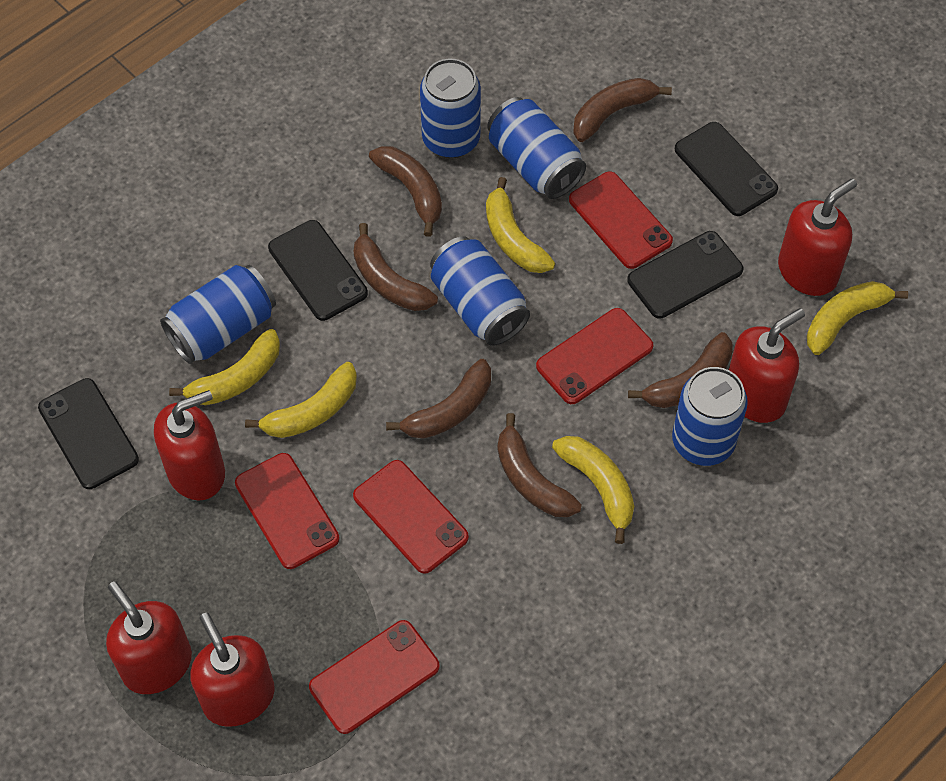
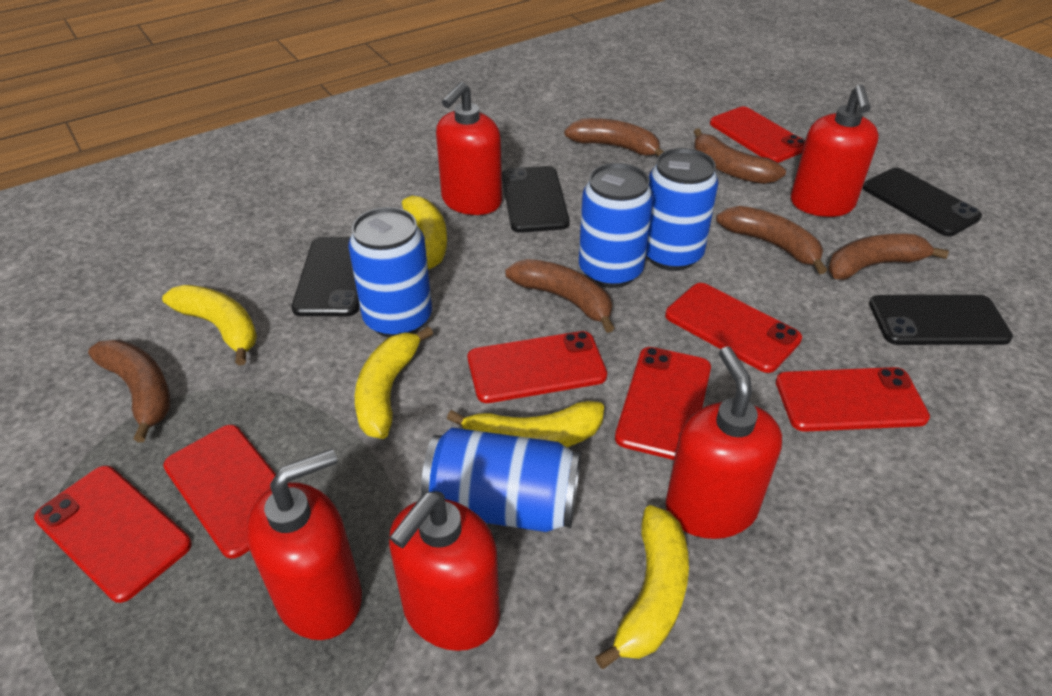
blue can: [160,265,276,364] [420,59,481,158] [430,236,530,346] [487,97,586,199] [672,367,748,466] = 5 -> [348,207,432,337] [421,427,581,532] [579,163,653,288] [646,148,719,271] = 4
red phone: [235,453,339,569] [309,620,439,734] [353,460,469,574] [536,308,653,404] [569,171,673,269] = 5 -> [34,466,192,603] [163,425,276,559] [468,331,607,403] [615,347,711,460] [665,283,802,373] [710,107,805,163] [776,367,930,432] = 7

